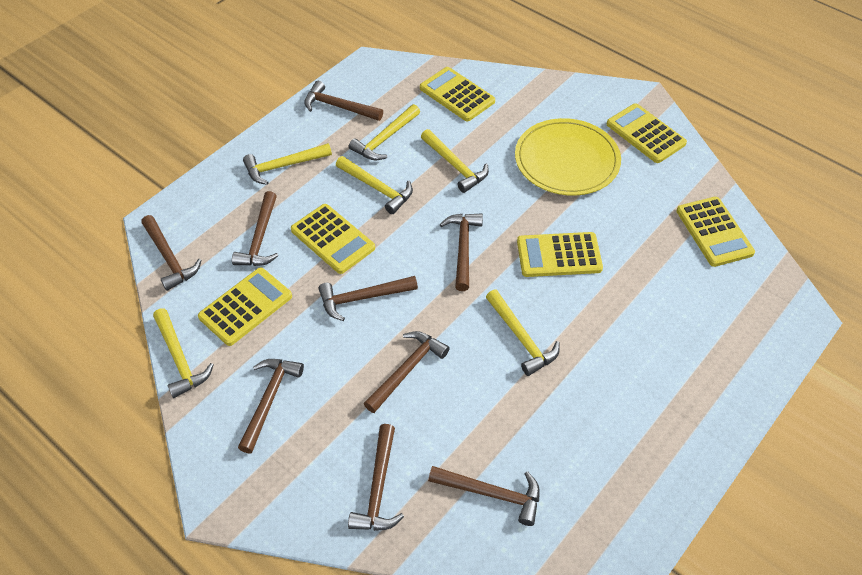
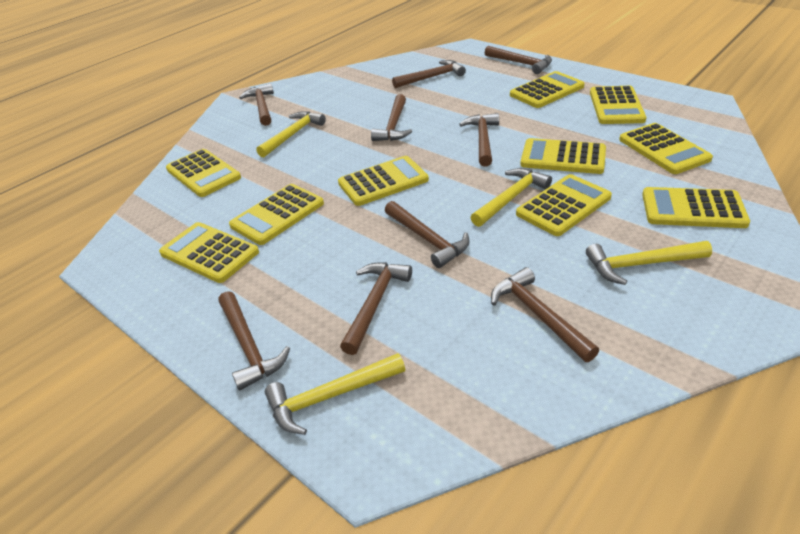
yellow calculator: [198,267,292,346] [291,204,375,274] [420,67,495,121] [517,232,603,277] [607,103,687,163] [676,197,755,267] = 6 -> [159,222,259,283] [166,149,241,197] [229,184,324,245] [338,156,429,206] [510,71,585,108] [516,174,612,236] [520,138,606,174] [590,86,647,124] [619,123,713,174] [642,187,750,228] = 10
yellow hammer: [153,308,213,398] [243,143,332,185] [336,156,413,214] [349,104,420,160] [421,129,489,193] [486,289,560,376] = 6 -> [256,111,326,157] [265,353,405,435] [471,168,552,227] [586,241,712,285] = 4
yellow plate: [515,118,621,196] = 1 -> none = 0

